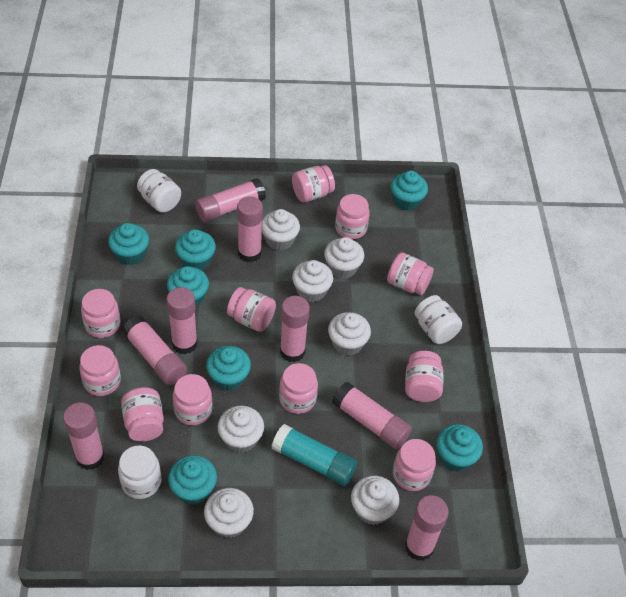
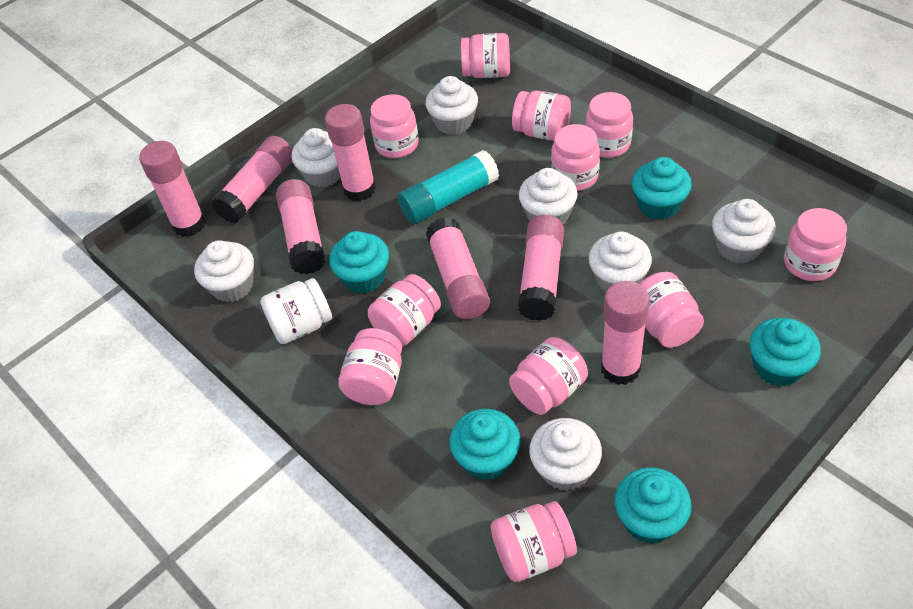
pink glue stick: [63,402,105,470] [122,315,187,385] [167,287,198,354] [195,178,266,222] [237,196,263,262] [280,296,310,362] [332,381,412,449] [405,495,449,561] = 8 -> [139,141,206,237] [211,136,293,223] [276,179,326,274] [325,104,376,201] [426,217,490,319] [518,215,564,321] [601,281,650,385] = 7
turquoise cupcake: [108,223,149,265] [167,266,209,307] [168,455,217,504] [175,229,216,270] [206,346,251,391] [391,171,428,211] [437,424,483,471] = 7 -> [329,231,389,294] [450,409,520,480] [615,467,692,544] [632,157,692,220] [750,318,821,387] = 5
white jar: [118,446,161,499] [137,169,181,213] [414,295,462,344] = 3 -> [260,278,332,344] = 1

